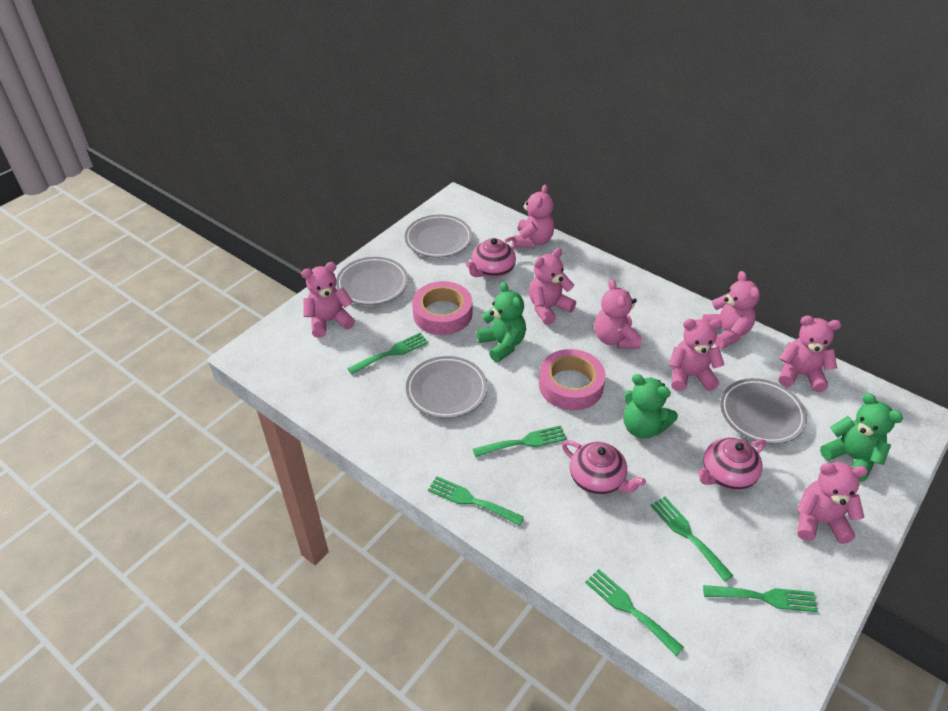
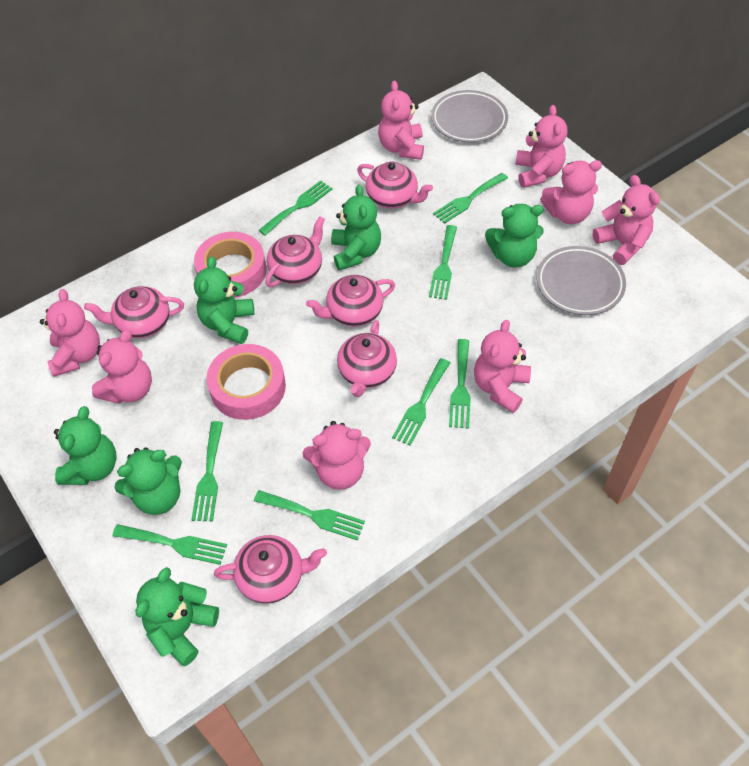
green fork: [347,333,428,374] [428,476,524,526] [473,425,567,457] [585,569,684,656] [650,497,733,582] [703,585,818,612] = 6 -> [112,524,227,565] [191,421,223,521] [254,490,365,540] [259,180,332,236] [392,358,450,446] [429,225,457,300] [433,173,508,224] [449,339,471,429] = 8
green teddy bear: [477,282,526,362] [623,374,678,439] [820,393,903,482] = 3 -> [54,406,116,485] [114,447,182,515] [135,567,219,666] [194,256,254,344] [331,184,381,271] [485,204,544,268] = 6
grey plate: [336,257,408,305] [405,215,472,258] [406,356,487,418] [720,378,807,444] = 4 -> [431,90,508,143] [537,246,626,315] = 2
pink teapot: [466,237,516,278] [562,440,646,495] [698,438,766,490] = 3 -> [84,286,184,338] [214,535,327,603] [265,216,325,287] [306,275,395,327] [337,320,397,397] [357,162,433,209] = 6

